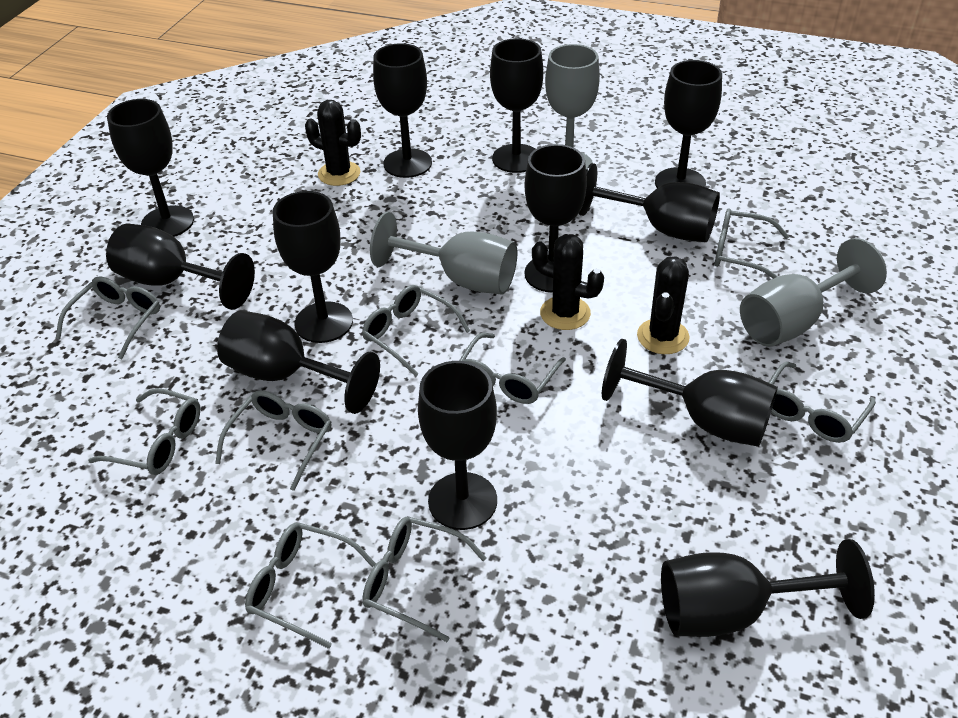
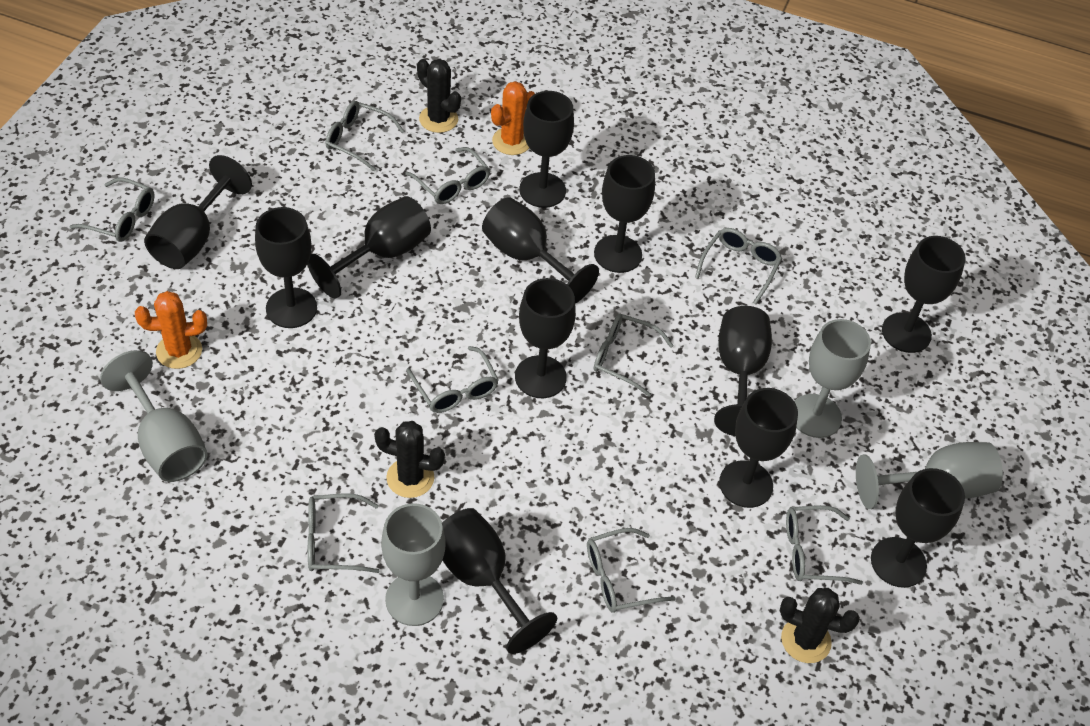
grey goblet: [370,212,517,294] [545,44,600,169] [740,238,887,347] = 3 -> [100,350,207,482] [381,503,446,626] [794,319,871,438] [856,442,1003,509] = 4
orange cactus: none = 0 -> [135,291,207,369] [491,81,535,155] = 2

